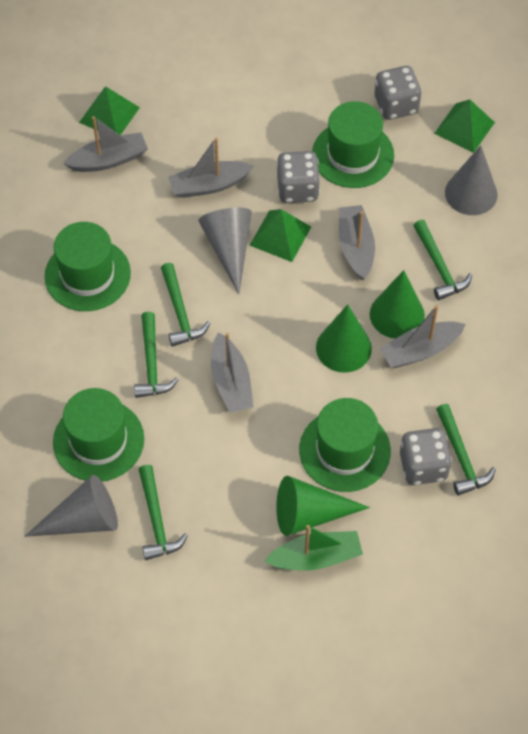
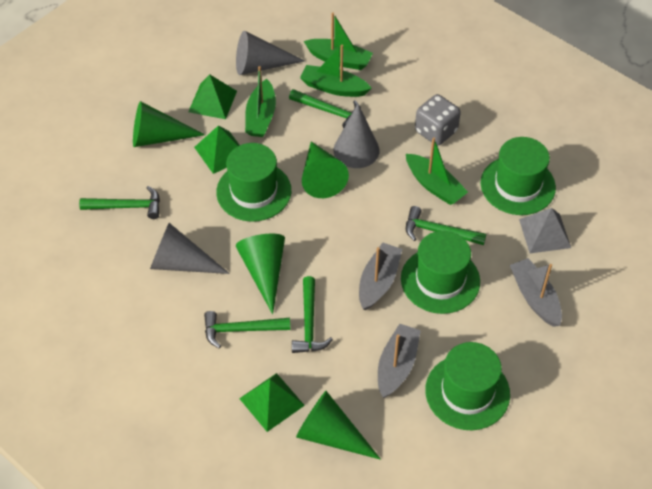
green boat: [265,525,363,571] = 1 -> [245,66,276,137] [300,45,372,97] [304,12,373,70] [406,138,468,205] = 4
green cone: [276,476,370,536] [316,304,372,373] [370,270,425,339] = 3 -> [133,101,205,147] [236,234,285,314] [296,391,381,460] [302,142,349,198] = 4
grey boat: [63,116,148,172] [168,138,253,198] [211,332,253,413] [339,205,375,280] [380,305,465,368] = 5 -> [359,243,402,310] [378,324,421,398] [510,258,562,327] = 3
grey dice: [277,151,320,203] [375,66,422,120] [400,428,452,485] = 3 -> [415,94,461,145] = 1
grey pyramid: none = 0 -> [519,208,571,253] = 1

